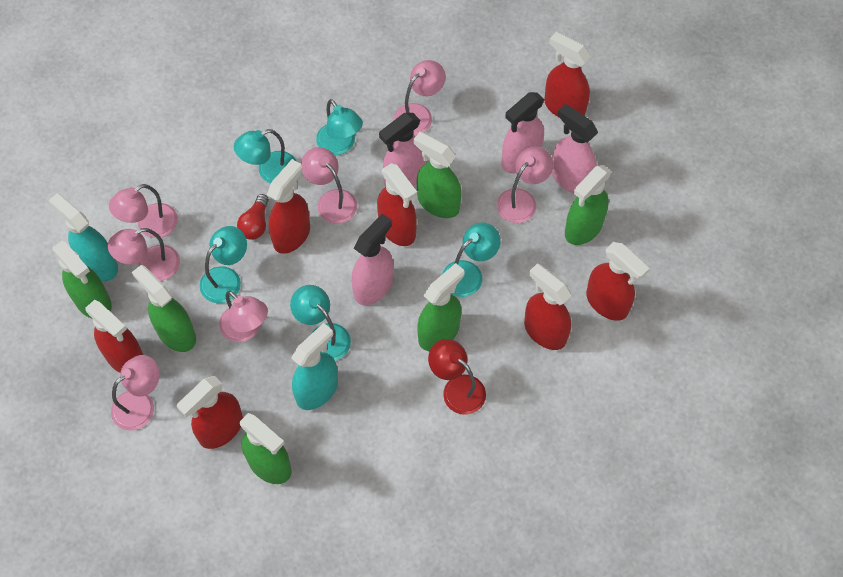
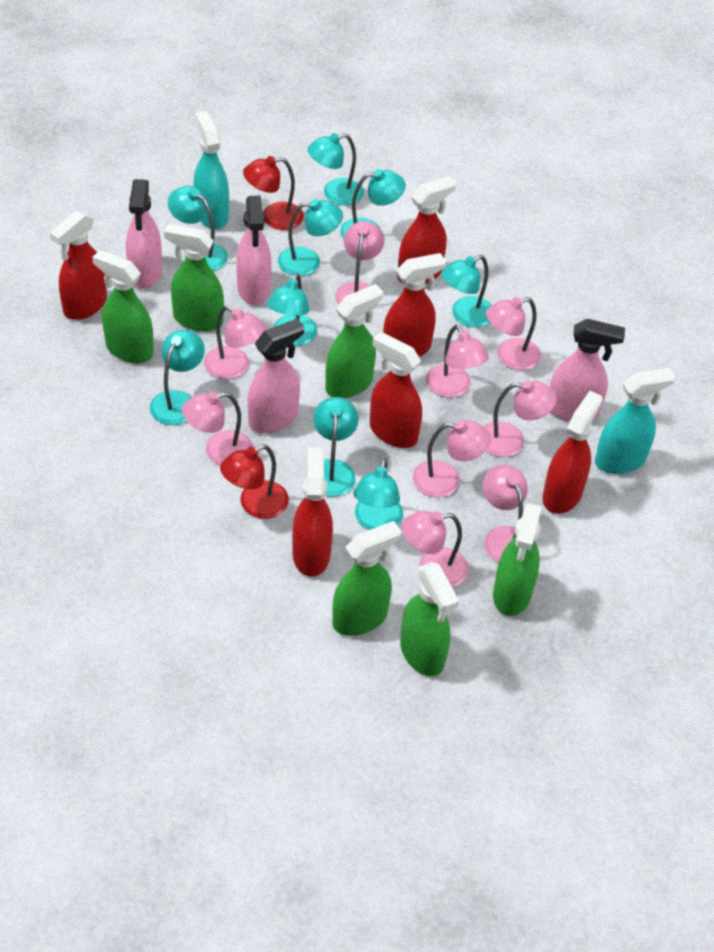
pink lamp: [108,228,180,281] [109,184,178,238] [111,355,160,430] [219,291,268,342] [301,147,357,224] [394,60,446,135] [497,146,553,223] = 7 -> [182,391,253,465] [204,306,266,379] [335,221,384,304] [402,511,469,587] [413,420,491,498] [426,325,489,398] [483,380,557,457] [483,465,528,563] [486,297,541,370] = 9
red lamp: [428,339,486,415] = 1 -> [220,444,289,519] [243,156,304,230] = 2
red light bulb: [237,194,269,240] = 1 -> none = 0
red spray bottle: [86,300,143,373] [177,376,243,449] [267,159,310,254] [377,163,417,246] [524,264,572,350] [544,32,591,117] [586,242,649,321] = 7 -> [50,211,107,320] [292,447,333,577] [370,332,422,448] [383,253,446,357] [397,176,456,284] [543,391,603,514] = 6
turquoise lamp: [200,226,247,303] [234,129,296,183] [290,285,351,361] [316,99,363,155] [442,223,501,297] = 5 -> [150,330,205,425] [168,186,228,271] [267,273,317,346] [278,199,343,276] [307,133,364,205] [313,397,359,497] [340,169,406,239] [353,458,403,530] [441,255,492,327] = 9

